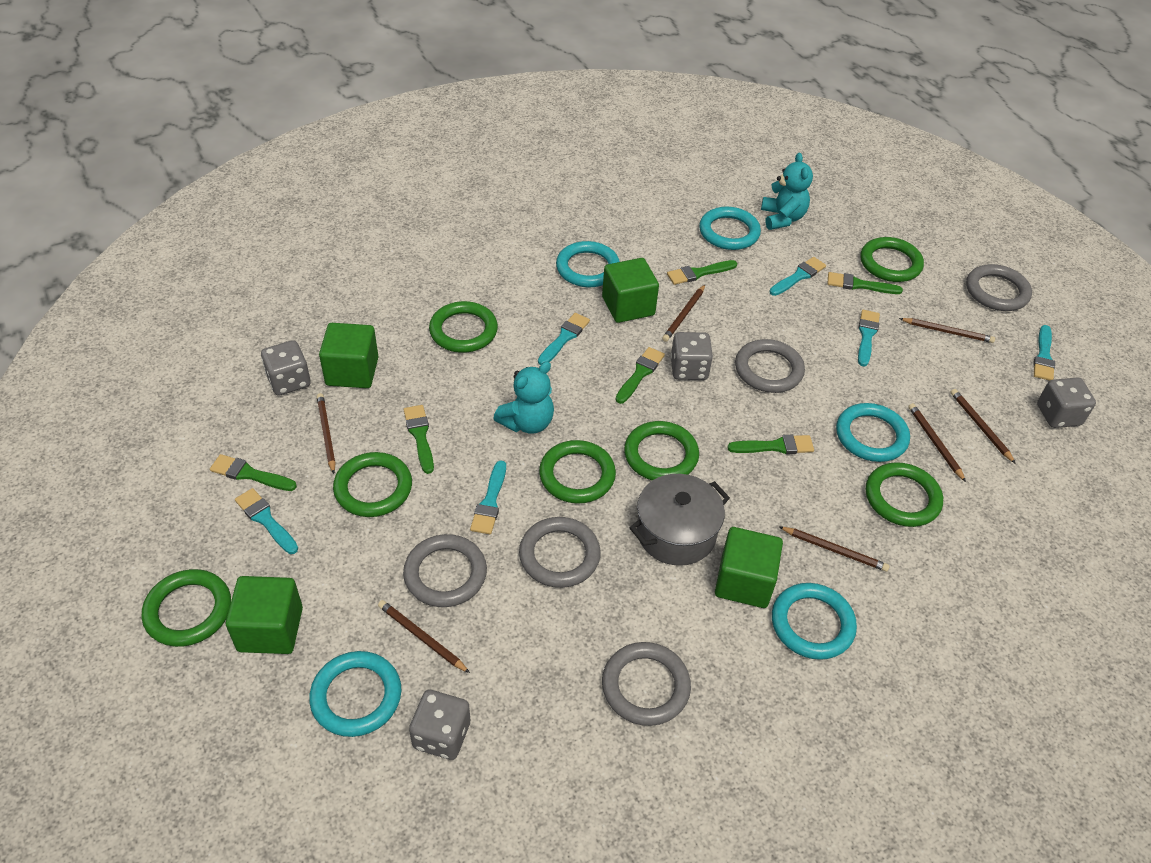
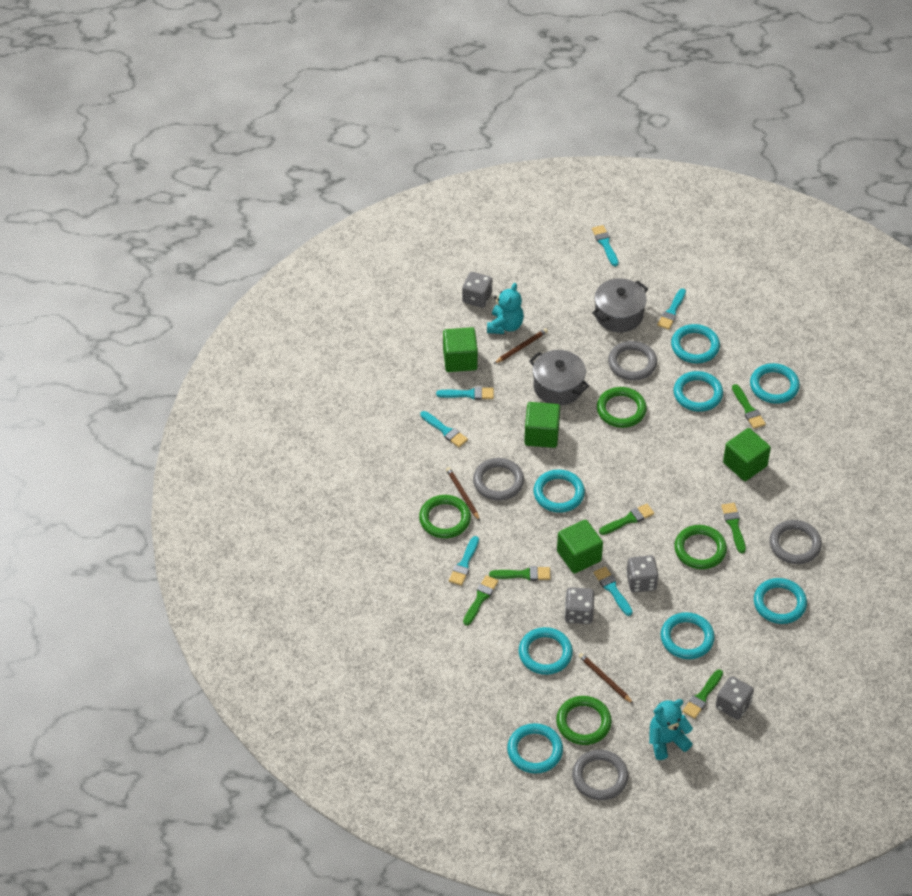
brown pencil: [317,393,336,474] [378,600,470,673] [662,285,705,342] [779,526,890,572] [899,318,995,343] [908,403,966,482] [950,389,1016,464] = 7 -> [446,467,480,521] [494,329,548,364] [579,653,633,704] = 3
green ring: [142,569,231,647] [333,452,412,517] [429,301,498,353] [539,440,616,504] [624,421,699,481] [860,237,924,282] [866,462,943,527] = 7 -> [419,495,471,538] [556,696,612,745] [597,387,647,428] [674,525,727,569] = 4
grey pot: [629,474,730,566] = 1 -> [529,350,590,406] [592,278,648,332] = 2
grey ring: [403,534,487,607] [519,517,601,588] [602,642,691,726] [735,339,805,393] [966,264,1032,311] = 5 -> [473,458,524,501] [572,749,628,800] [608,341,657,381] [769,520,822,564] = 4
turquoise ring: [309,651,401,737] [556,241,620,287] [699,207,761,250] [772,583,857,660] [836,403,910,462] = 5 -> [507,723,563,774] [519,627,573,675] [533,469,585,513] [661,612,715,659] [671,324,720,363] [673,371,723,412] [750,363,800,404] [754,578,807,624] = 8

